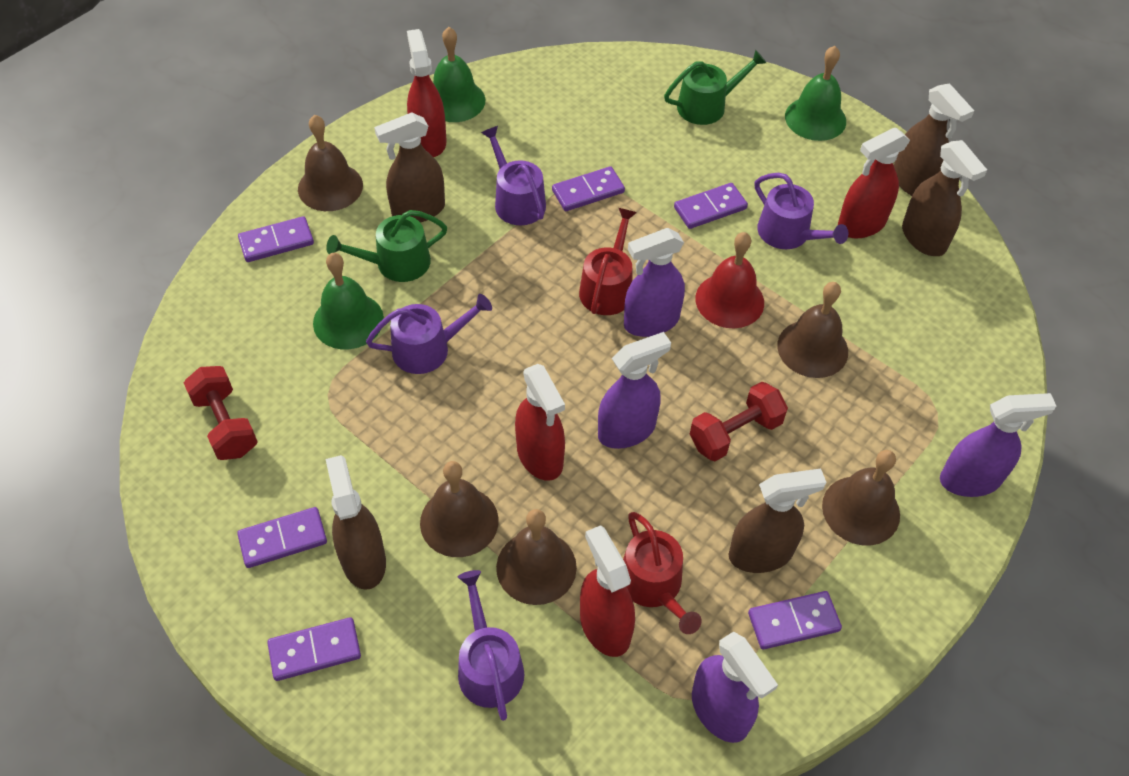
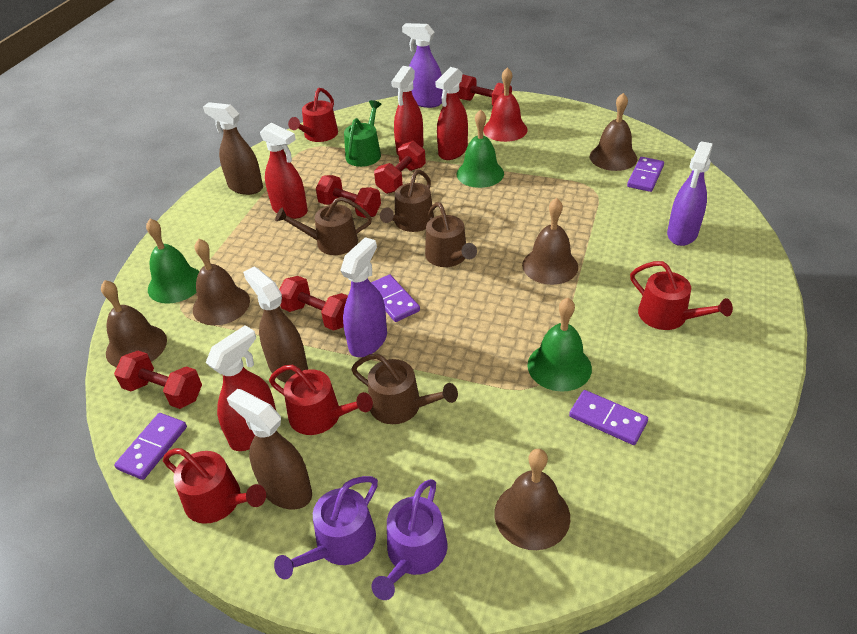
brown spray bottle: [326,455,386,590] [374,112,445,223] [729,469,826,573] [894,83,974,196] [902,140,987,256] = 5 -> [203,102,263,195] [227,389,312,509] [243,266,308,383] = 3
brown watering can: none = 0 -> [275,197,372,255] [351,354,458,424] [380,170,434,232] [425,202,477,267] = 4
green watering can: [326,210,447,282] [664,50,766,125] = 2 -> [344,100,381,167] = 1
purple domino: [237,507,327,568] [238,216,314,262] [267,617,361,681] [552,166,625,211] [674,183,748,229] [748,591,842,650] = 6 -> [114,413,187,480] [371,274,420,322] [569,390,648,445] [627,157,664,192] = 4
purple spray bottle: [598,332,671,449] [624,228,685,337] [692,631,778,743] [940,393,1056,497] = 4 -> [340,237,387,357] [402,23,443,108] [667,141,713,246] = 3
purple watering can: [366,294,492,374] [458,570,524,721] [481,126,546,225] [755,173,848,249] = 4 -> [274,476,378,579] [372,479,447,600] = 2
red dumbbell: [184,366,258,460] [690,382,788,461] = 2 -> [114,351,202,409] [279,276,348,331] [316,175,381,218] [374,141,426,194] [457,75,512,106] = 5
red watering can: [579,208,637,315] [623,512,702,634] = 2 -> [163,448,266,524] [269,364,373,435] [288,88,338,142] [630,261,733,330] = 4

